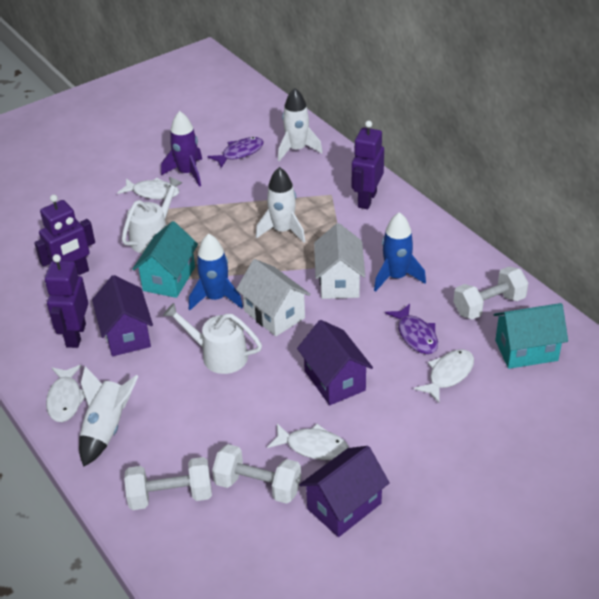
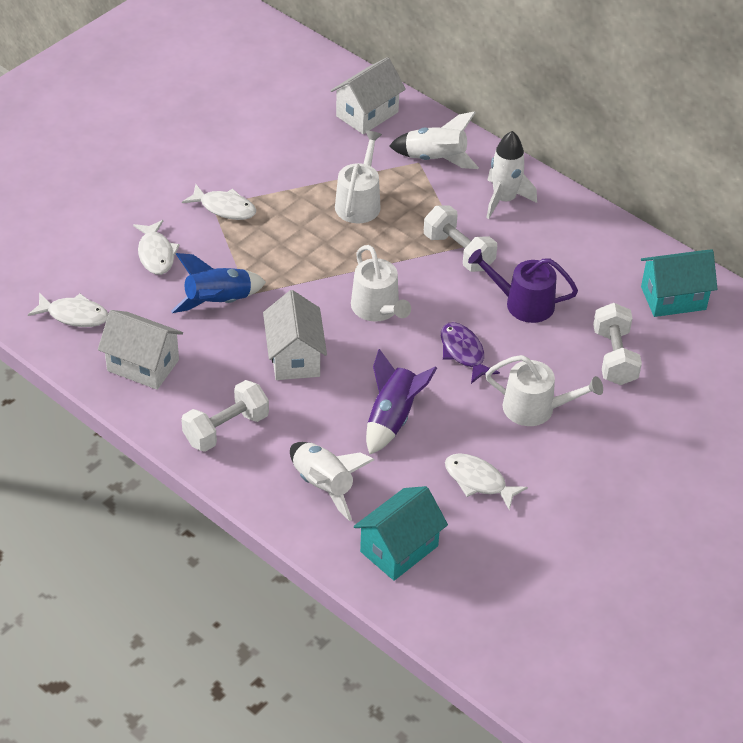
blue rocket: [189,234,243,310] [374,212,426,292] = 2 -> [171,253,266,313] = 1
purple fish: [207,137,264,168] [385,304,438,354] = 2 -> [441,322,500,384] = 1
purple house: [92,275,153,356] [297,320,373,405] [299,446,390,537] = 3 -> none = 0
purple robot: [34,195,95,275] [45,254,88,348] [352,121,384,209] = 3 -> none = 0
purple watering can: none = 0 -> [468,249,578,323] = 1
white house: [236,259,310,336] [314,223,365,299] = 2 -> [98,310,183,390] [263,290,327,380] [330,57,406,134] = 3
white watering can: [122,177,182,254] [163,303,262,374] = 2 -> [335,131,382,223] [351,245,411,322] [485,355,603,426] = 3

